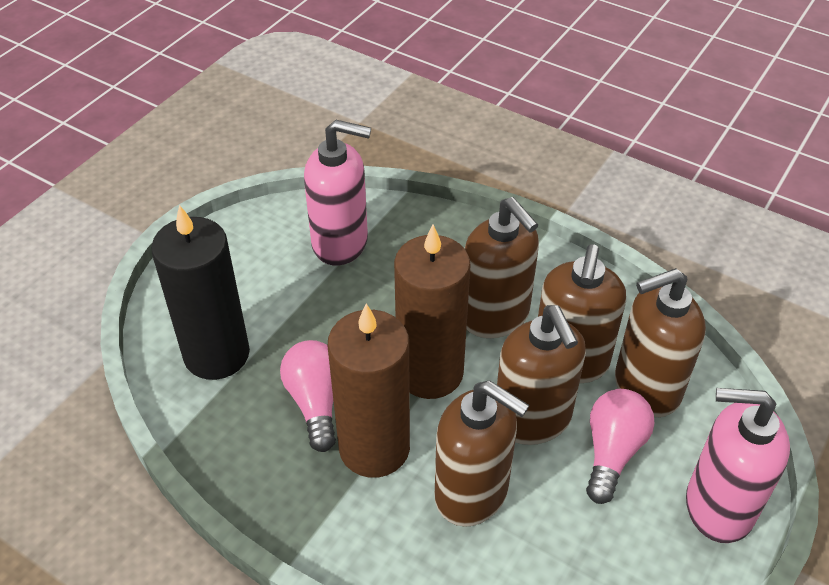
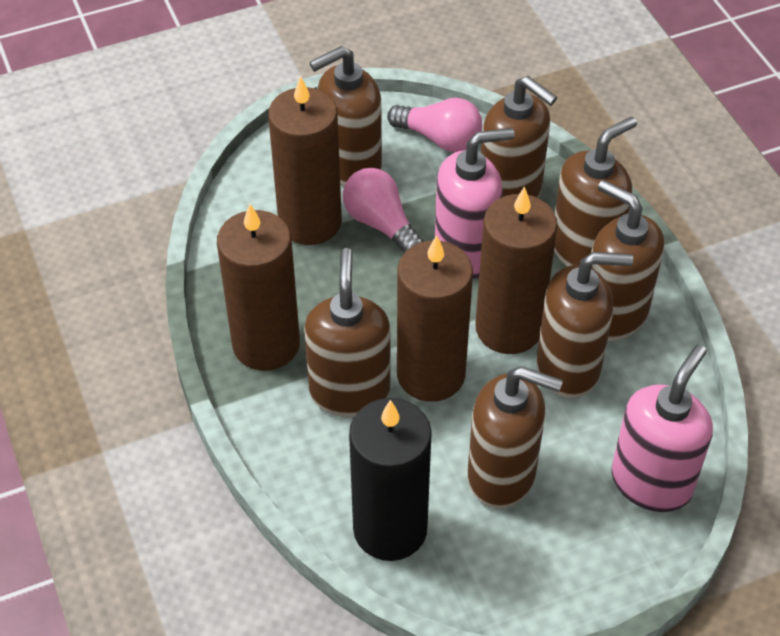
brown candle: [328,304,410,478] [394,225,471,399] = 2 -> [217,204,300,371] [268,76,342,245] [397,235,473,402] [475,186,558,354] = 4
brown soap dispenser: [434,380,530,527] [464,197,539,338] [497,305,586,445] [538,244,626,383] [615,268,706,417] = 5 -> [304,248,390,417] [309,46,382,186] [468,366,563,509] [481,76,557,198] [536,252,633,398] [554,116,637,267] [591,180,664,341] = 7

